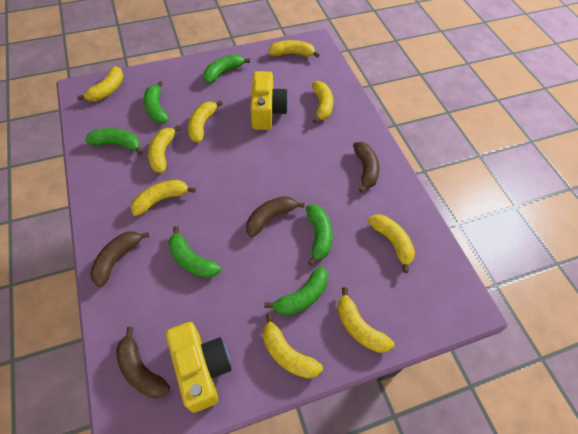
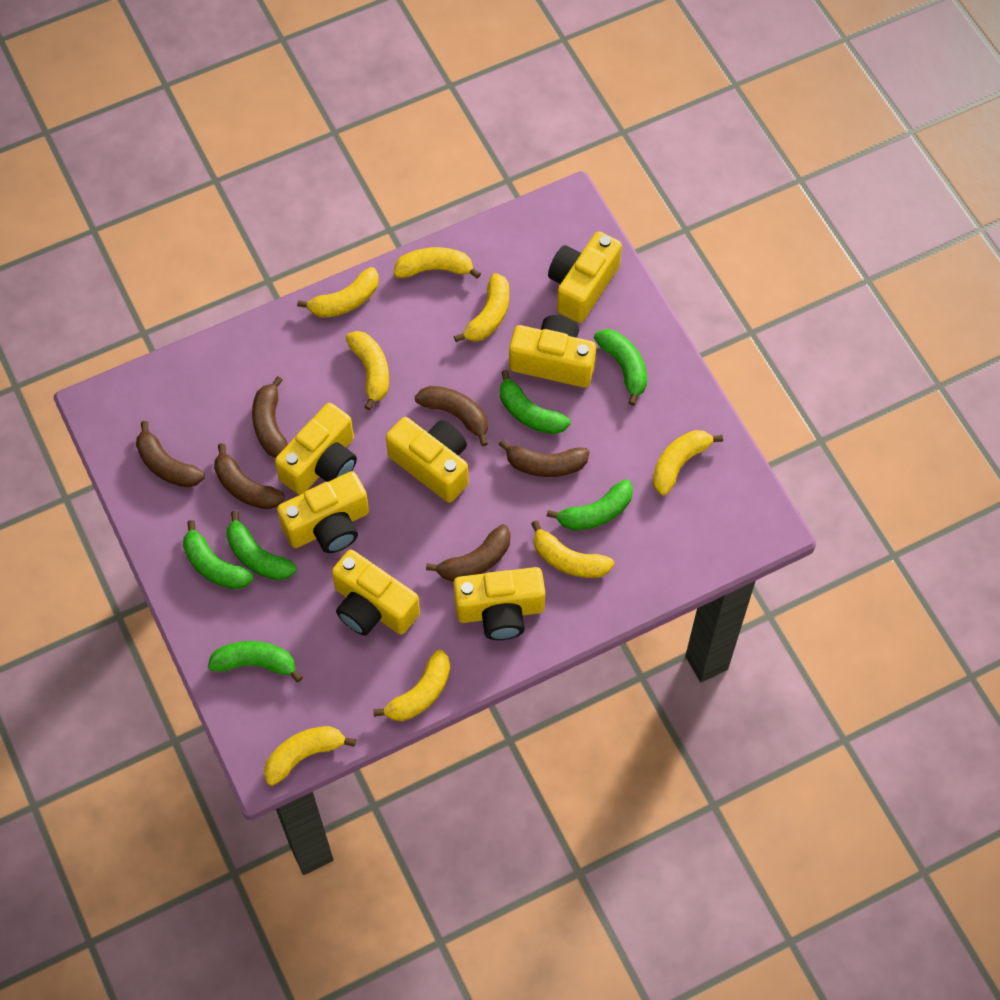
brown banana: [90,231,150,287] [116,327,170,398] [246,196,304,237] [353,142,379,193] = 4 -> [136,421,205,488] [214,443,285,509] [252,376,288,458] [415,386,488,446] [426,524,511,582] [498,439,590,477] = 6
yellow banana: [77,66,124,101] [131,180,196,216] [148,125,181,173] [188,100,223,143] [263,314,323,379] [268,40,320,58] [312,81,333,123] [337,287,394,353] [368,215,415,273] = 9 -> [264,726,356,786] [297,267,379,318] [346,331,389,410] [373,650,450,721] [394,247,481,279] [454,273,509,342] [531,520,614,578] [652,430,723,496] = 8
yellow camera: [166,322,232,413] [250,71,288,130] = 2 -> [275,403,357,495] [277,471,369,553] [332,550,420,636] [386,417,469,503] [454,567,545,640] [509,315,596,388] [548,231,622,323] = 7

